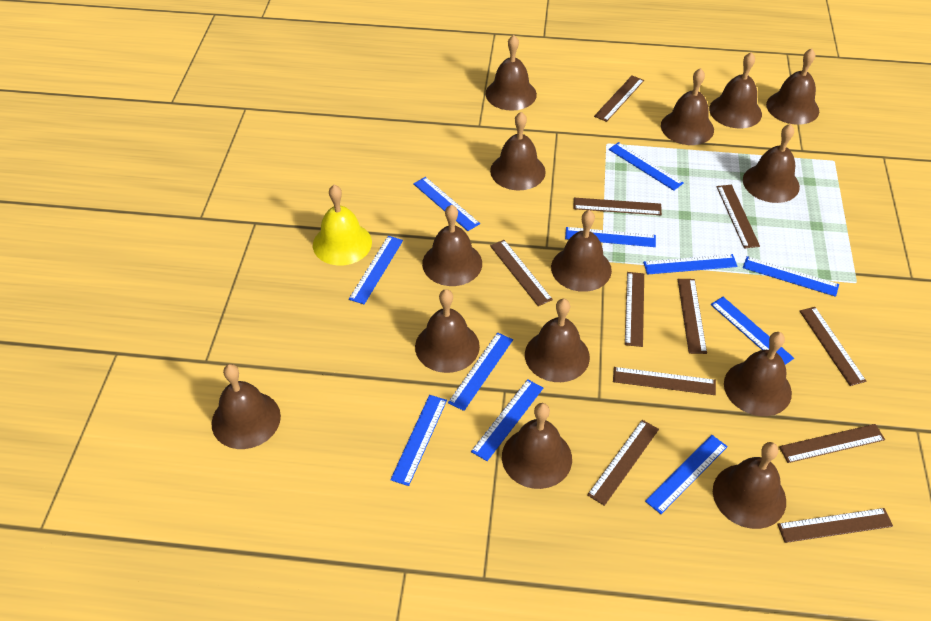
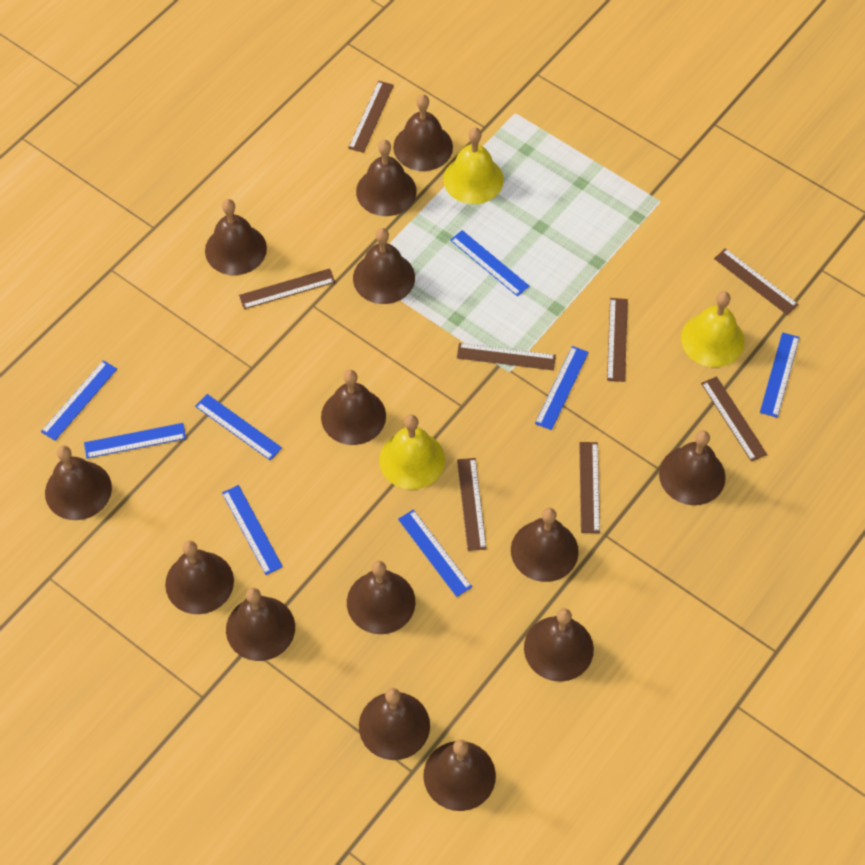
blue ruler: [349,236,403,304] [390,395,447,486] [413,177,480,231] [448,333,513,411] [471,379,543,461] [565,227,656,247] [609,142,684,191] [643,254,737,275] [645,435,728,514] [711,297,794,365] [743,256,839,297] = 11 -> [41,360,117,441] [84,423,186,458] [195,394,282,460] [222,485,283,575] [398,510,472,597] [450,230,529,296] [535,346,589,430] [760,332,800,418] = 8
brown ruler: [490,240,553,306] [573,198,662,215] [587,420,659,506] [594,75,644,122] [613,367,716,395] [625,272,644,347] [678,279,707,354] [717,185,760,249] [777,508,893,543] [779,424,885,463] [800,307,866,386] = 11 -> [239,268,335,309] [348,81,394,153] [457,343,556,370] [457,458,487,551] [579,442,600,533] [607,298,628,382] [701,376,767,462] [714,248,798,315] = 8
yellow bell: [313,185,372,266] = 1 -> [379,415,445,490] [443,128,504,204] [681,291,745,367] = 3

